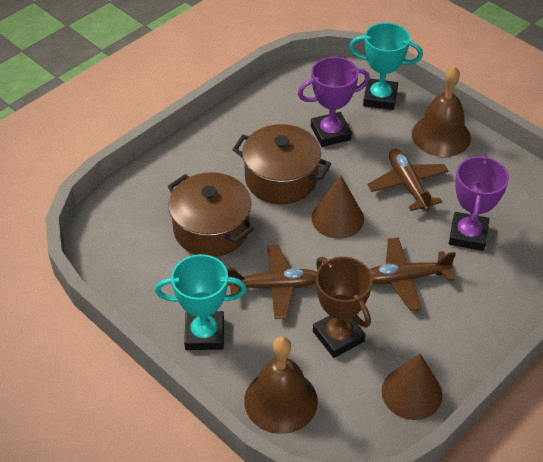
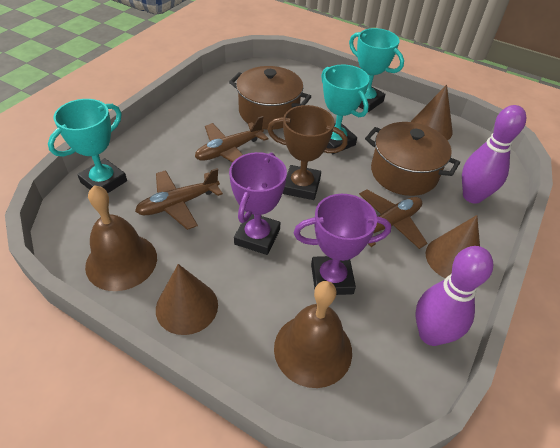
brown cone: [311,176,364,239] [382,354,442,420] = 2 -> [156,264,218,335] [411,85,453,140] [426,215,480,278] = 3
purple bowling pin: none = 0 -> [416,246,493,346] [462,105,526,203] = 2
turquoise trophy: [155,254,247,350] [349,23,423,110] = 2 -> [48,99,127,193] [321,65,369,154] [349,28,404,112] = 3

